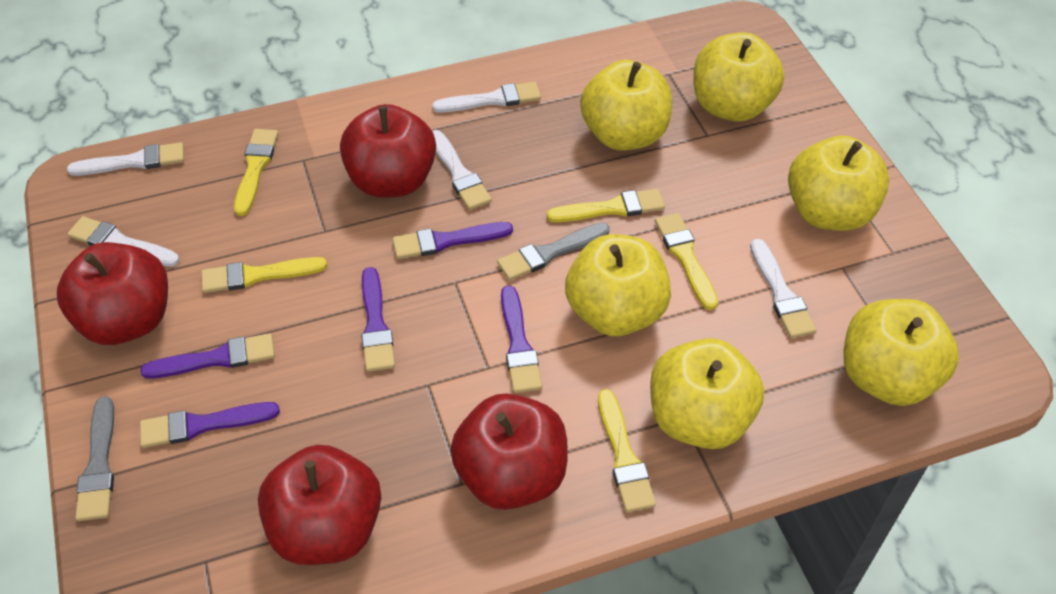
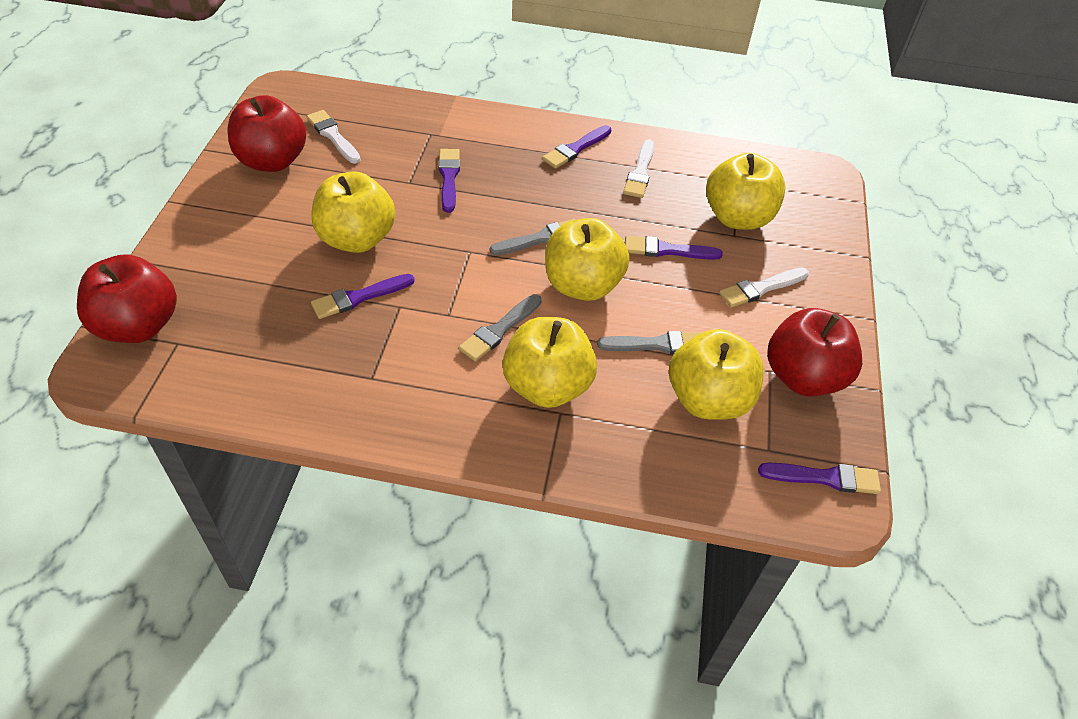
grey brush: [75,396,114,521] [497,223,610,280] = 2 -> [459,294,542,362] [490,219,576,256] [597,331,701,354] = 3
red apple: [57,242,168,345] [258,445,381,565] [340,104,436,198] [450,393,568,510] = 4 -> [77,254,177,343] [228,95,307,172] [767,308,862,397] = 3
white brush: [67,142,184,176] [67,216,179,267] [432,82,541,113] [432,130,492,210] [750,239,817,338] = 5 -> [307,110,361,164] [623,139,654,198] [719,268,809,308] = 3
yellow apple: [565,234,671,336] [580,60,672,151] [650,338,764,449] [694,32,784,122] [788,135,889,231] [844,299,959,406] = 6 -> [312,171,395,253] [502,317,597,408] [545,218,629,301] [669,329,764,420] [706,153,785,230] = 5
yellow brush: [201,257,327,293] [234,129,278,216] [547,189,665,222] [598,389,656,512] [655,213,718,310] = 5 -> none = 0

